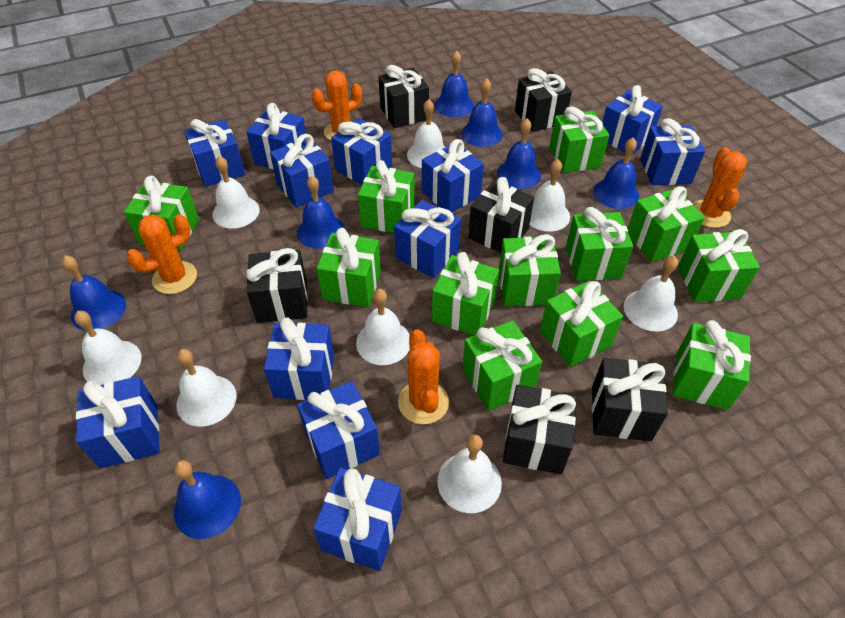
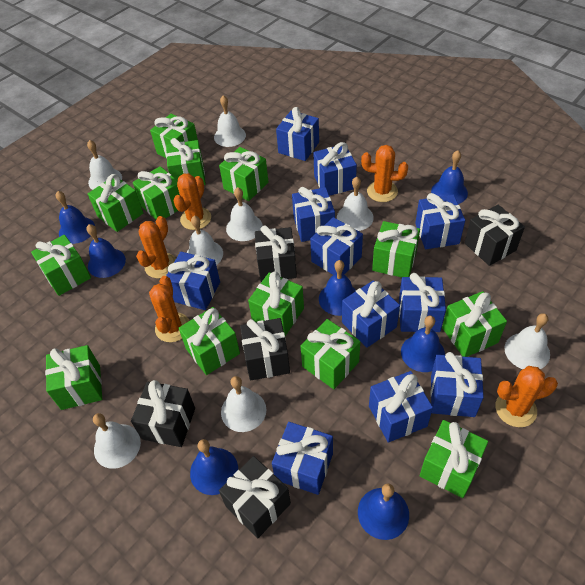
black gift: [246,248,308,323] [378,65,429,128] [468,177,534,253] [503,385,577,474] [515,68,572,132] [592,358,668,441] = 6 -> [131,380,195,447] [219,456,291,538] [240,318,290,380] [255,225,297,282] [465,205,525,266] = 5
blue gift: [76,376,160,468] [184,119,245,187] [246,103,306,169] [264,317,334,400] [270,134,334,208] [297,381,380,479] [313,468,402,571] [331,118,392,185] [394,200,461,278] [422,139,484,213] [602,85,663,154] [640,118,705,185] = 12 -> [166,252,220,310] [272,422,333,495] [276,107,319,161] [292,187,335,242] [310,217,363,275] [313,142,357,196] [342,280,400,348] [369,371,433,443] [399,273,446,332] [415,193,465,249] [431,352,484,417] = 11
green gift: [124,176,199,250] [317,228,381,307] [358,160,415,233] [432,252,499,335] [462,320,542,411] [499,234,561,306] [540,281,623,367] [549,106,610,173] [566,207,633,281] [627,186,705,262] [672,320,751,410] [678,229,760,302] = 12 -> [31,235,91,296] [45,345,102,410] [88,174,143,232] [133,166,180,220] [150,114,198,159] [166,138,206,185] [179,307,240,375] [219,147,268,201] [248,271,304,336] [301,319,360,389] [372,221,420,277] [420,420,488,498] [442,291,507,357] = 13
orange cactus: [127,214,197,294] [311,71,362,141] [398,329,449,424] [693,147,747,228] = 4 -> [136,216,176,278] [149,276,190,342] [173,173,211,230] [361,145,408,202] [495,366,558,427] = 5

